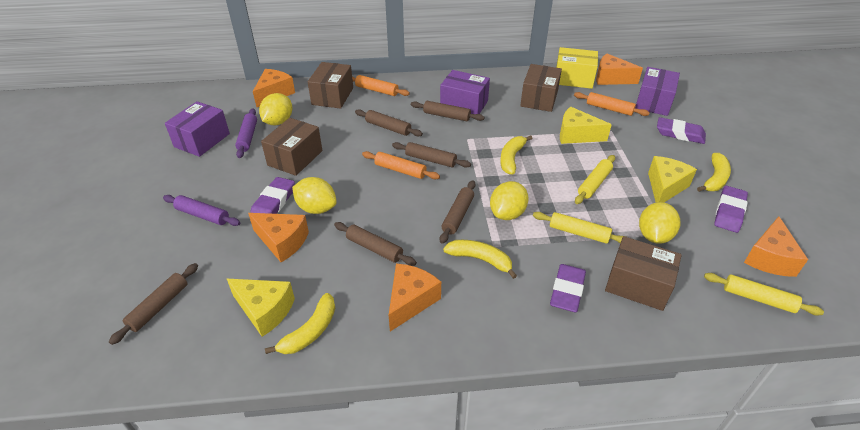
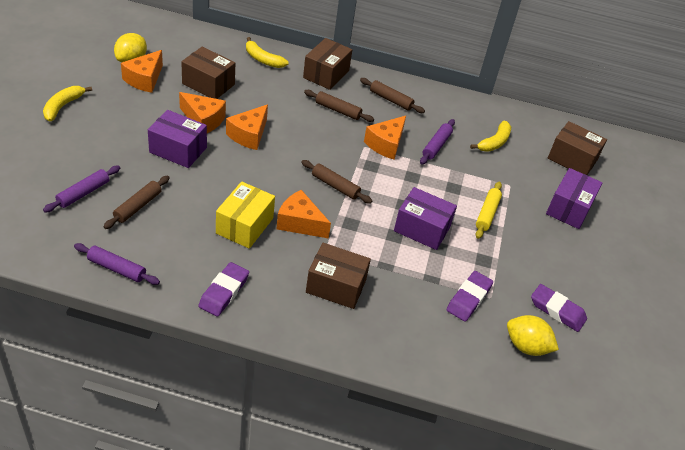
brown rolling pin: [109,263,198,345] [334,222,417,266] [355,109,423,137] [392,142,471,168] [411,101,485,121] [440,180,476,244] = 6 -> [103,176,170,229] [301,160,372,204] [304,90,374,122] [360,78,425,113] = 4
orange rolling pin: [352,75,410,96] [362,151,440,179] [574,92,650,116] = 3 -> none = 0
purple eraser: [250,177,295,214] [550,264,586,312] [657,117,706,144] [714,186,748,233] = 4 -> [198,262,249,316] [446,271,493,322] [531,284,587,332] = 3
purple rolling pin: [163,195,240,226] [235,108,257,158] = 2 -> [43,165,120,213] [74,243,160,285] [420,119,455,165] = 3
yellow banana: [265,293,335,354] [443,240,517,279] [500,135,533,175] [697,153,731,192] = 4 -> [43,86,92,121] [246,37,289,68] [470,121,511,152] = 3
yellow cheese: [227,279,295,337] [560,107,612,144] [648,156,697,202] = 3 -> none = 0
yellow lemon: [259,93,292,126] [292,177,337,214] [490,181,529,220] [639,202,680,244] = 4 -> [114,33,147,63] [507,315,559,356] = 2
yellow rolling pin: [533,212,626,244] [575,155,615,204] [704,273,824,316] = 3 -> [476,182,502,239] = 1

